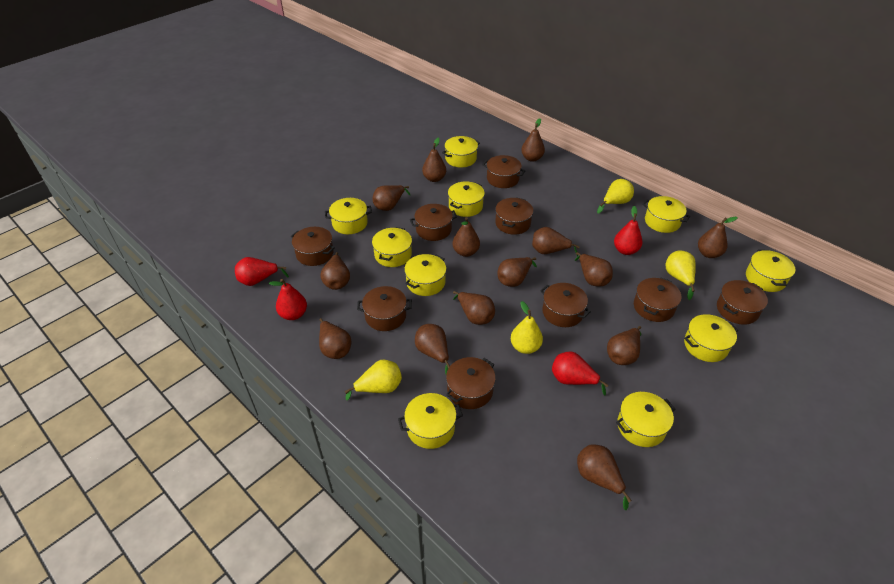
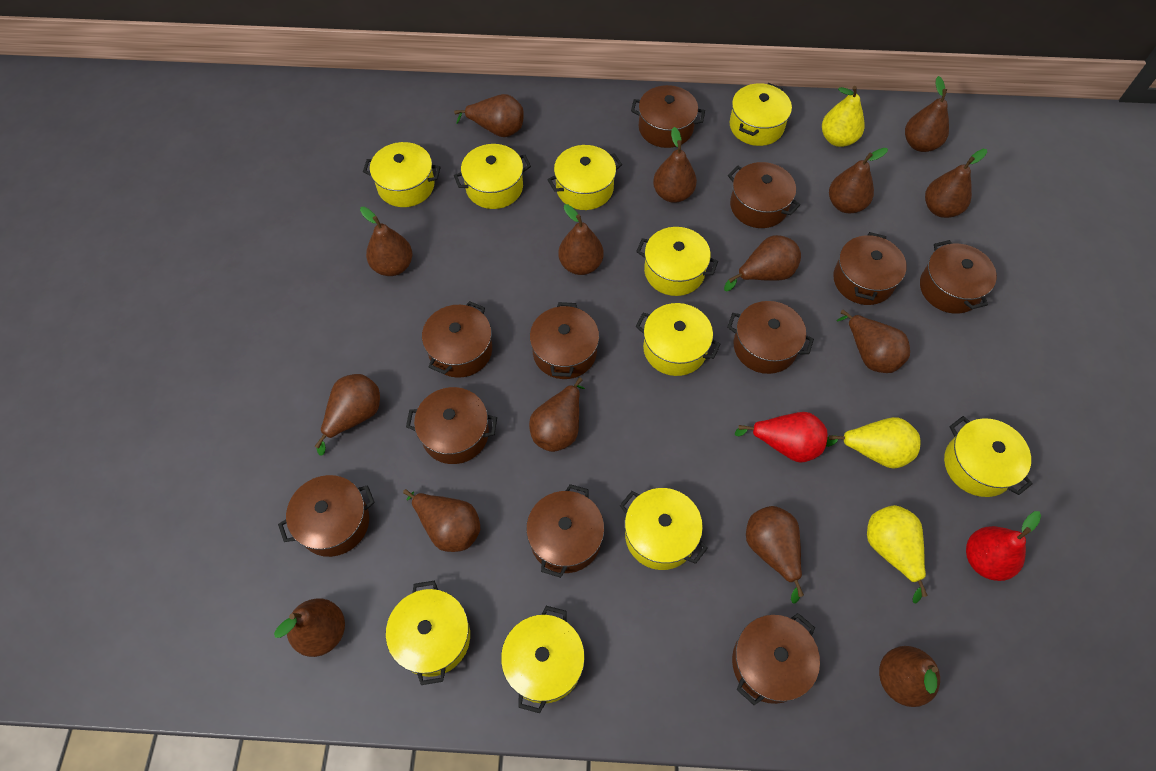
brown pear: [319,318,351,359] [320,252,350,290] [373,185,410,211] [415,324,450,374] [422,138,446,182] [452,217,480,257] [453,291,495,325] [497,257,537,287] [521,118,545,162] [532,227,580,257] [575,252,613,287] [577,444,632,510] [607,326,641,365] [698,216,738,258] = 14 -> [274,598,345,657] [315,374,380,456] [360,207,412,276] [403,489,480,552] [454,94,524,137] [529,378,585,452] [558,204,603,275] [653,127,697,203] [724,235,801,291] [746,506,804,603] [829,148,888,213] [837,310,910,373] [879,646,940,707] [905,76,949,152] [925,149,987,218] = 15
brown pot: [291,227,335,266] [357,286,412,331] [410,204,457,241] [446,357,496,409] [483,155,525,188] [495,197,533,235] [540,283,591,327] [634,278,681,322] [717,280,768,325] = 9 -> [278,475,375,557] [406,387,497,464] [422,301,492,378] [526,484,604,578] [530,302,599,379] [631,85,705,148] [727,301,814,374] [728,162,800,228] [732,613,820,705] [833,232,907,305] [920,240,997,314] = 11
red pear: [235,257,289,286] [269,279,307,320] [552,352,608,396] [614,206,643,255] = 4 -> [735,412,828,463] [966,511,1041,581] = 2
yellow pear: [345,360,402,400] [511,301,543,354] [597,179,634,214] [666,250,696,300] = 4 -> [822,86,865,147] [826,417,920,469] [867,505,927,604] = 3

